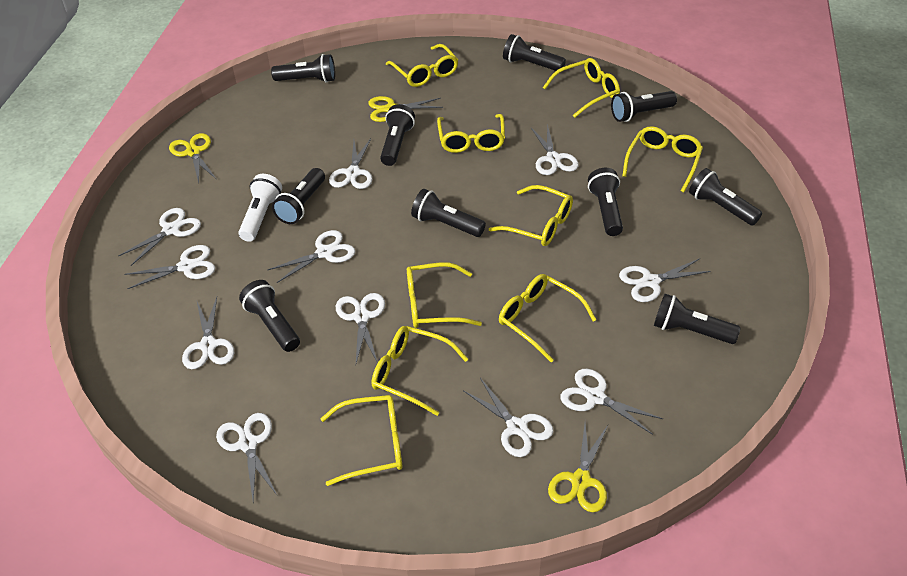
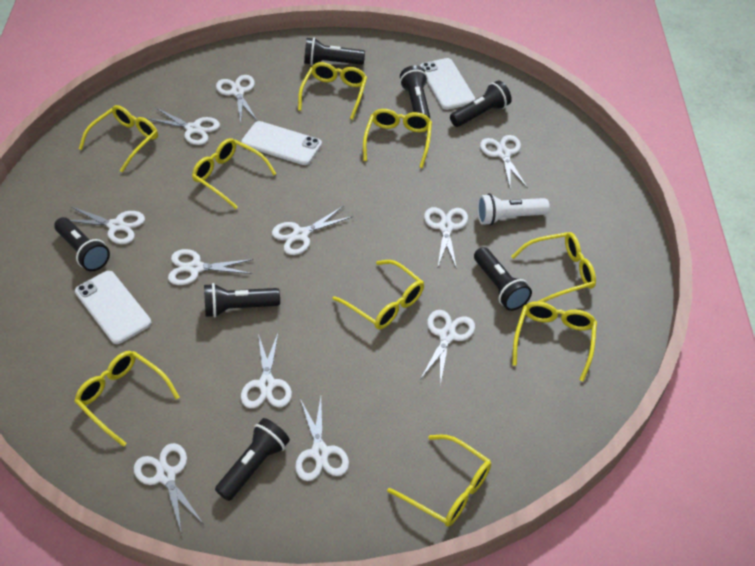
black flashlight: [239,280,300,352] [271,54,335,83] [272,168,325,224] [380,104,415,166] [411,189,486,237] [503,34,566,71] [588,168,623,236] [611,91,677,122] [654,294,741,344] [689,168,762,226] = 10 -> [54,217,110,271] [204,283,280,318] [215,418,290,501] [304,38,365,66] [400,65,430,119] [450,80,512,127] [474,247,532,311] = 7
white phone: none = 0 -> [75,271,151,344] [241,121,322,165] [420,58,475,110] = 3
yellow scissors: [169,133,216,183] [368,96,443,122] [548,423,608,512] = 3 -> none = 0

